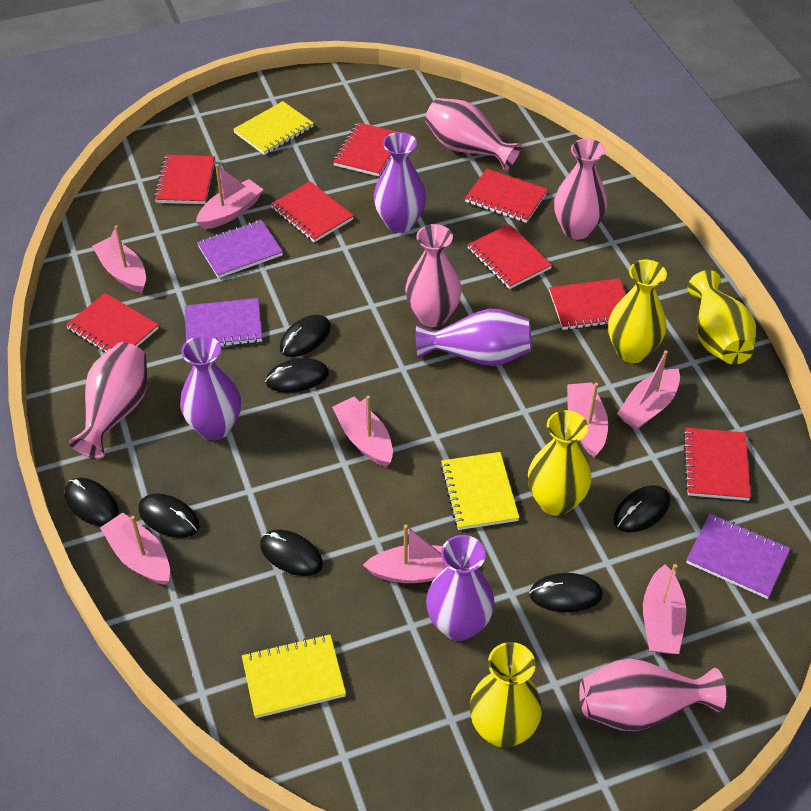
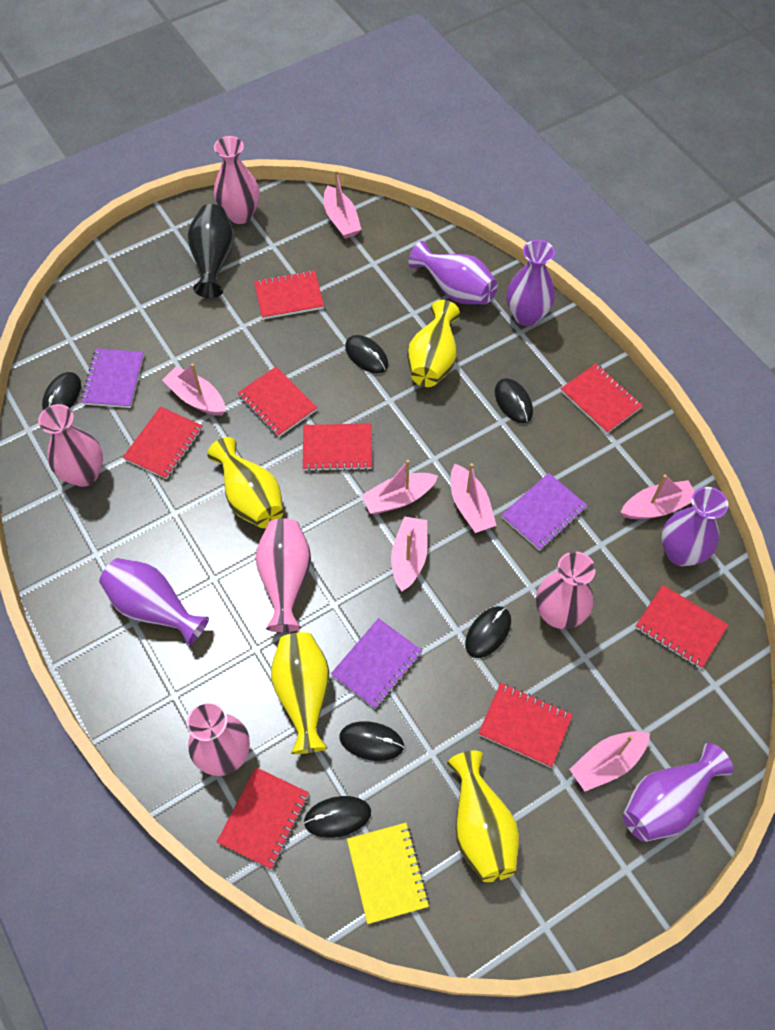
black mouse: [65,478,119,526] [138,493,199,538] [260,530,323,576] [265,358,329,393] [280,315,331,357] [529,573,603,612] [613,485,670,532] = 7 -> [42,372,81,410] [304,796,371,838] [340,721,404,761] [345,335,388,373] [465,606,511,658] [495,378,533,423] = 6
black vase: none = 0 -> [188,204,235,298] = 1
pink boat: [92,225,146,293] [100,512,170,585] [196,164,264,229] [332,396,393,467] [363,524,447,583] [567,382,608,457] [617,350,680,430] [643,564,686,654] = 8 -> [162,363,225,416] [324,170,362,239] [361,460,438,514] [391,516,427,591] [451,463,497,533] [569,731,650,791] [621,474,695,519] = 7
purple vase: [180,336,241,440] [374,132,426,233] [416,309,531,366] [426,535,495,641] = 4 -> [99,558,209,646] [409,241,498,305] [507,240,555,326] [623,743,733,842] [661,487,728,566] = 5
yellow notebook: [233,101,314,155] [242,634,346,718] [440,452,520,530] = 3 -> [347,823,429,924] = 1

